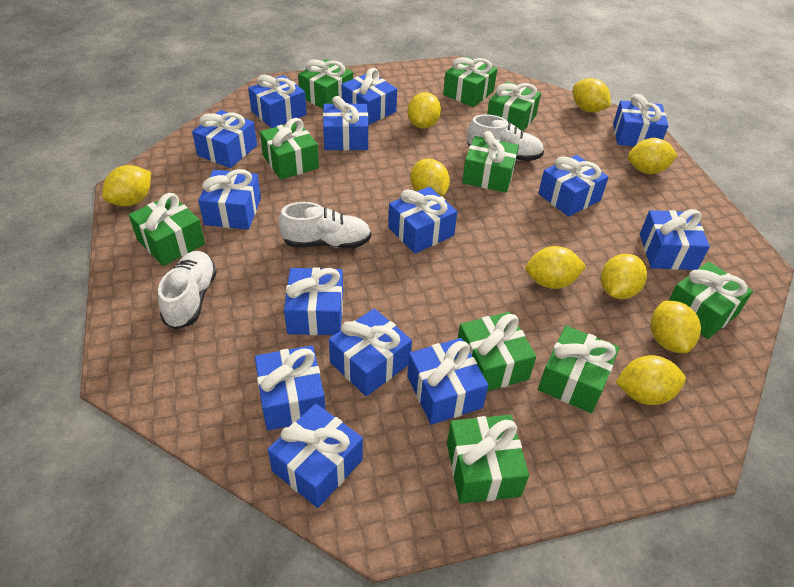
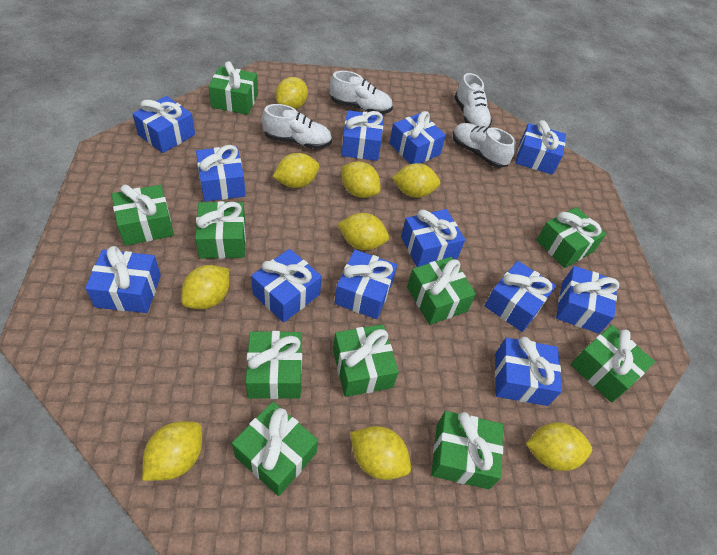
blue gift: [192,110,257,168] [198,169,261,230] [248,75,307,128] [255,345,325,431] [268,403,363,508] [284,267,343,335] [323,96,368,151] [329,309,412,396] [341,68,397,125] [388,186,457,254] [407,338,488,425] [538,155,609,217] [613,94,669,147] [640,209,710,270] = 14 -> [85,246,161,313] [132,96,195,153] [196,145,246,201] [251,249,322,323] [335,250,397,319] [341,110,384,161] [389,111,446,164] [401,209,465,267] [485,261,556,332] [495,337,562,406] [515,120,566,175] [556,266,619,334] = 12
white shoe: [158,251,217,330] [278,202,371,249] [467,114,544,161] = 3 -> [262,104,332,149] [330,71,393,114] [453,123,516,168] [455,73,492,127] = 4

